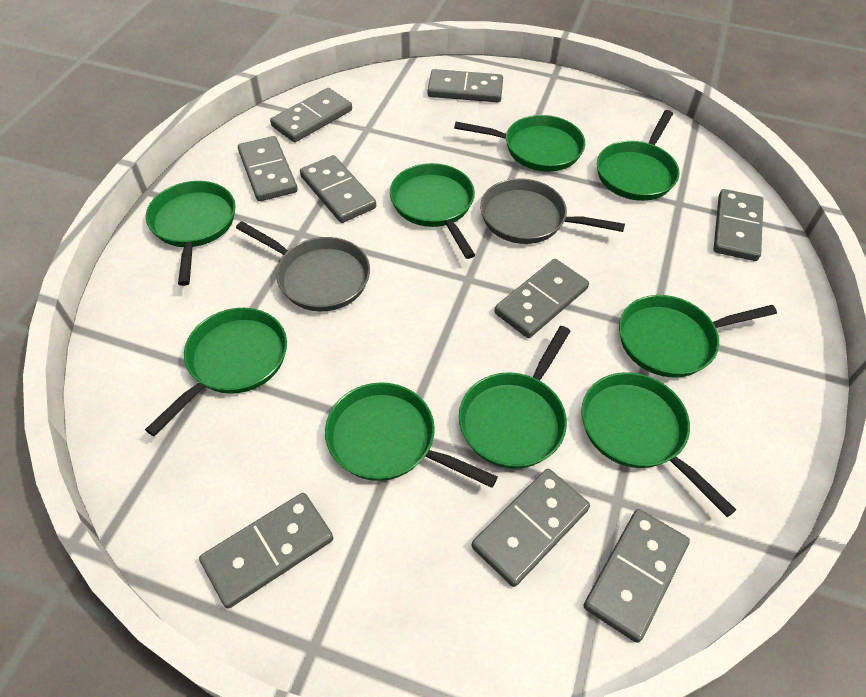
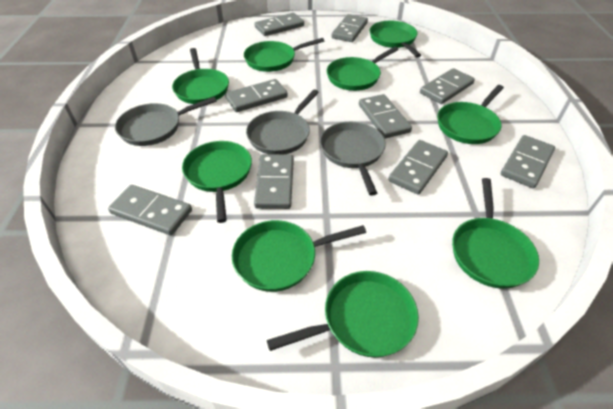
grey pan: [236,221,370,311] [480,178,625,244] = 2 -> [115,97,217,146] [246,90,319,154] [320,122,386,196] = 3

